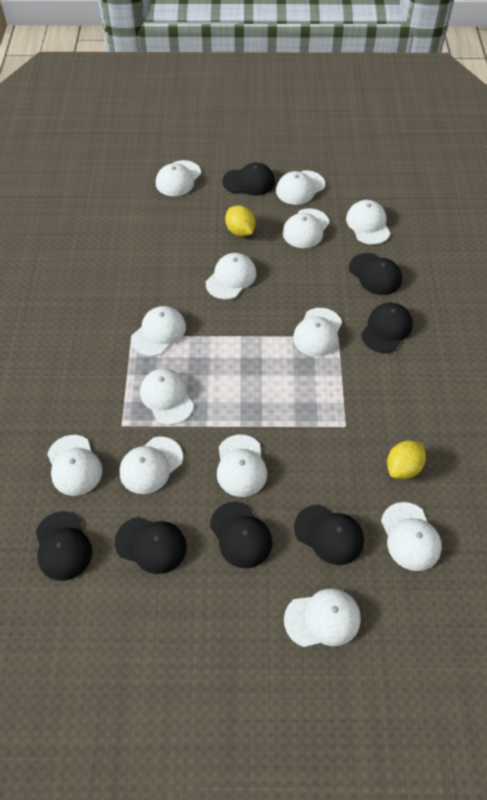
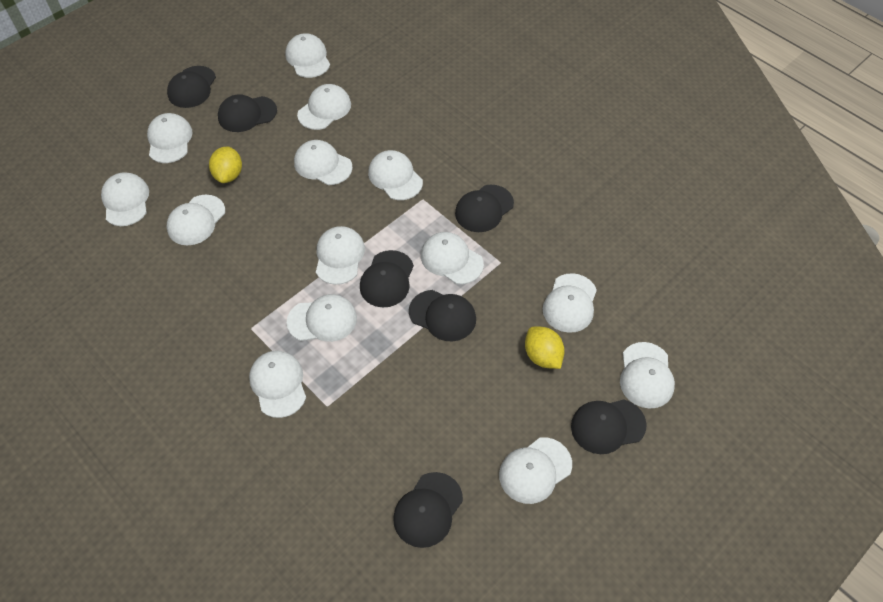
white cap: [47,435,102,496] [119,437,183,494] [131,306,186,356] [140,369,194,425] [156,160,201,196] [206,253,256,300] [217,435,267,497] [276,170,325,205] [282,208,330,248] [284,588,361,647] [293,308,342,357] [346,200,390,245] [381,502,442,571] = 13 -> [101,172,149,226] [147,113,193,163] [167,195,225,246] [249,351,306,418] [285,33,330,78] [287,294,357,342] [294,140,353,185] [297,84,351,130] [316,226,365,285] [368,150,423,200] [421,232,484,284] [499,437,572,504] [543,273,597,333] [620,342,675,408] = 14

